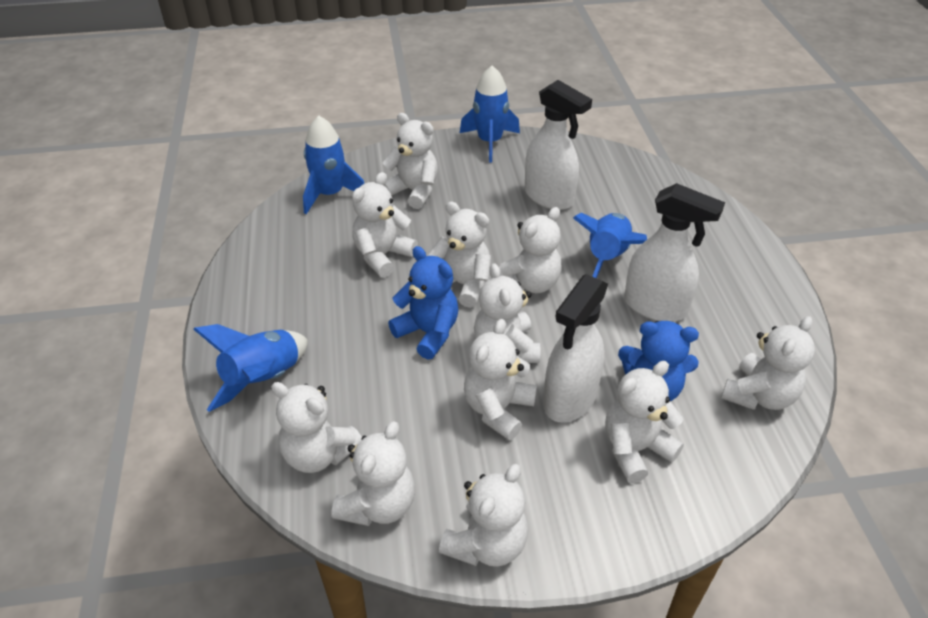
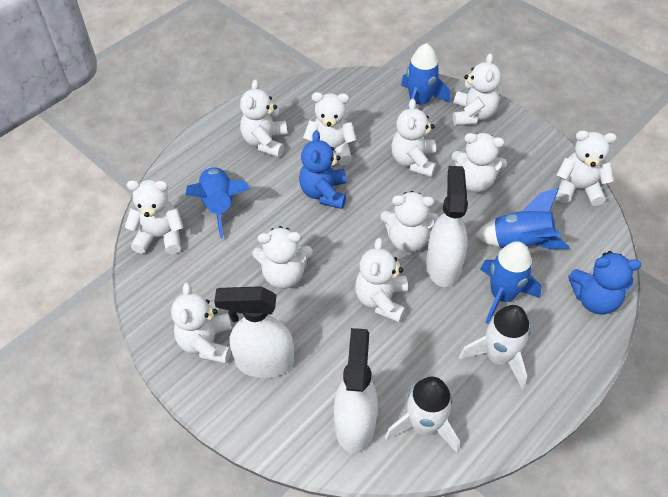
white rocket: none = 0 -> [385,377,460,453] [459,305,530,389] = 2

